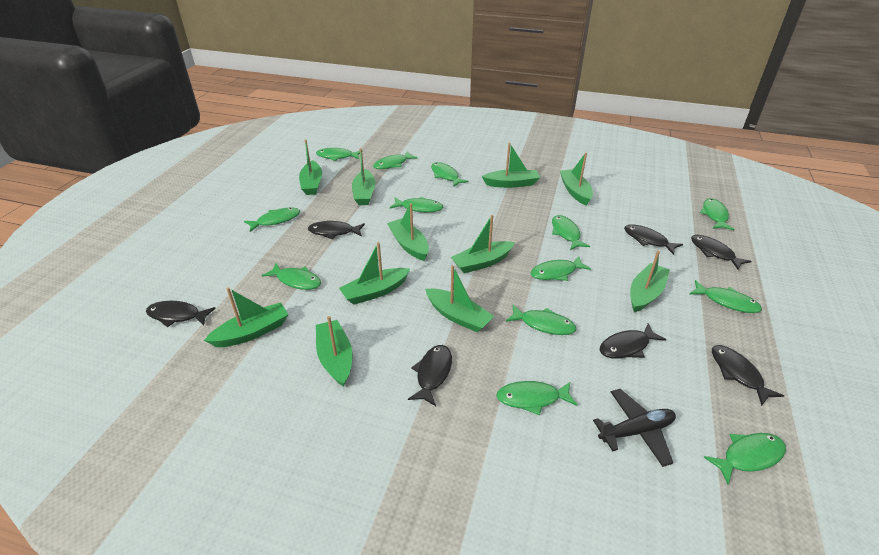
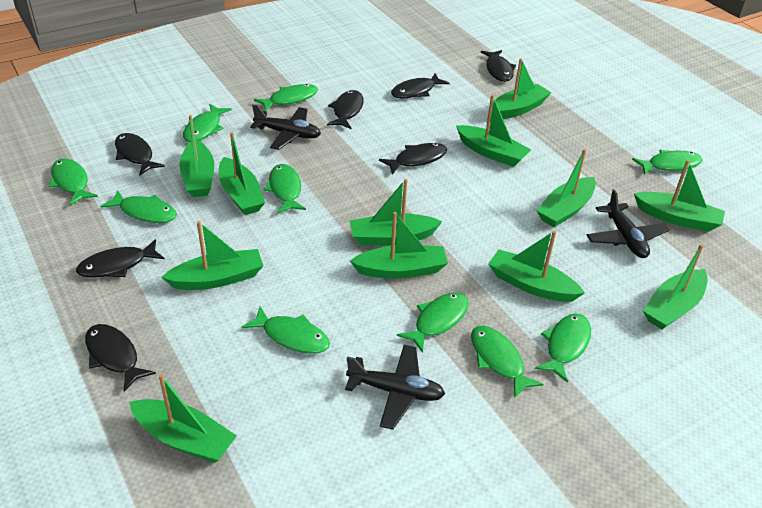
black plane: [593,389,676,467] = 1 -> [250,104,321,150] [345,345,445,430] [587,189,670,258] = 3
green boat: [204,287,289,347] [299,140,322,195] [316,316,352,387] [339,242,410,305] [352,148,375,205] [387,203,429,261] [425,265,494,332] [451,215,515,273] [481,143,540,188] [560,153,593,205] [630,251,670,312] = 11 -> [129,374,237,463] [161,221,263,290] [179,115,214,197] [219,132,265,215] [350,179,442,245] [350,212,448,279] [456,95,531,167] [488,230,585,302] [491,58,551,119] [536,149,596,227] [634,159,725,232] [643,244,708,330] = 12
green fish: [244,207,300,232] [262,263,321,290] [316,148,363,161] [373,151,418,169] [390,197,443,212] [431,162,468,187] [496,381,578,415] [506,305,577,335] [530,256,591,281] [552,215,590,250] [690,280,762,313] [700,198,735,230] [704,433,786,485] = 13 -> [49,158,98,206] [100,190,177,223] [183,104,232,142] [242,306,330,354] [254,84,318,111] [263,164,306,213] [397,293,469,353] [471,326,543,398] [535,313,591,383] [632,150,702,175] = 10

